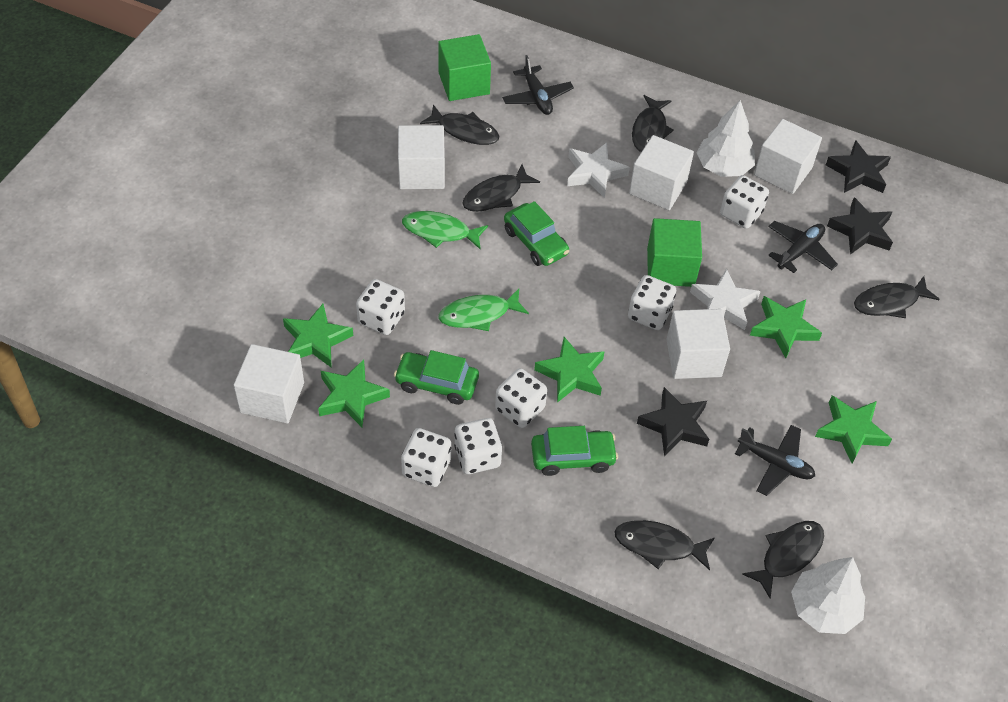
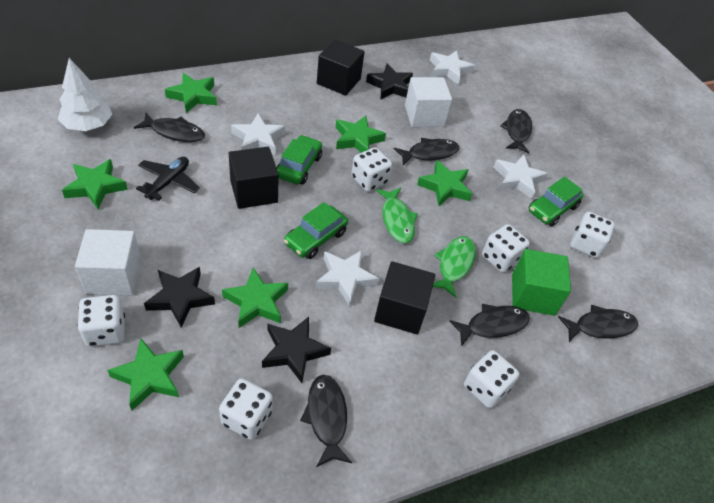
black cube: none = 0 -> [229,147,279,209] [317,39,365,96] [374,261,435,334] = 3
black plane: [502,55,574,115] [735,425,815,496] [768,221,838,273] = 3 -> [136,157,200,201] = 1
green cube: [438,34,491,101] [647,218,702,287] = 2 -> [512,249,571,316] = 1
green star: [283,304,353,368] [318,360,390,427] [534,337,605,403] [750,296,822,358] [815,395,892,464] = 5 -> [62,159,128,209] [107,339,184,410] [165,73,217,113] [222,268,288,328] [335,115,386,153] [417,160,472,206] = 6
white cube: [234,344,304,423] [398,125,445,189] [629,135,694,210] [666,309,730,379] [754,119,822,194] = 5 -> [75,229,141,295] [405,77,452,127] = 2
white star: [567,142,630,198] [690,268,761,330] = 2 -> [231,114,285,155] [315,250,379,306] [430,50,475,85] [493,155,548,199] = 4
white tree: [697,100,755,177] [791,557,865,634] = 2 -> [58,58,112,131] = 1

